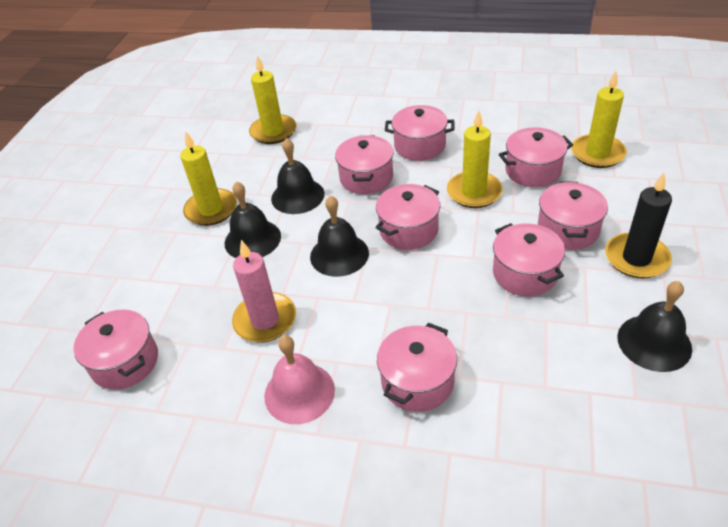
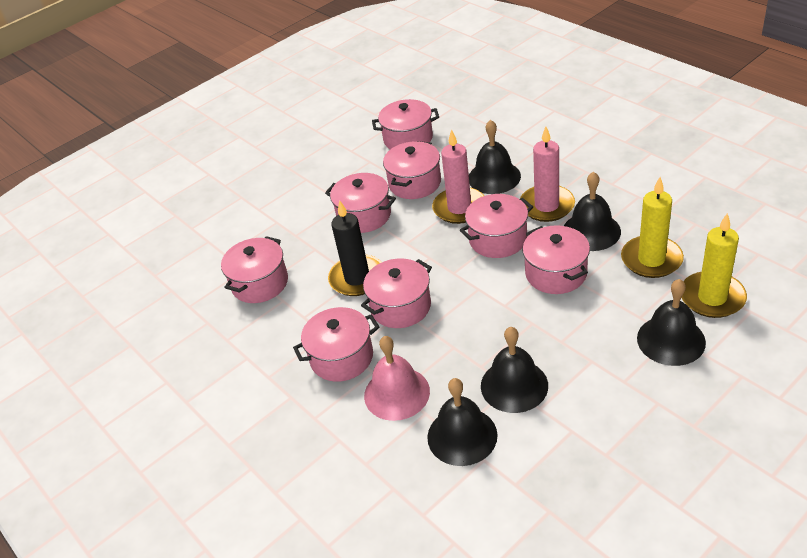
black bell: [225,181,281,258] [271,138,324,214] [310,195,369,277] [617,281,692,372] = 4 -> [427,378,497,466] [469,120,521,194] [481,327,548,413] [564,172,621,251] [637,279,706,366] = 5
pink candle: [232,240,296,342] = 1 -> [432,129,484,224] [520,127,575,222] = 2
yellow candle: [180,131,237,226] [249,55,296,144] [447,110,503,208] [571,71,627,168] = 4 -> [621,177,684,278] [681,213,747,318] = 2

